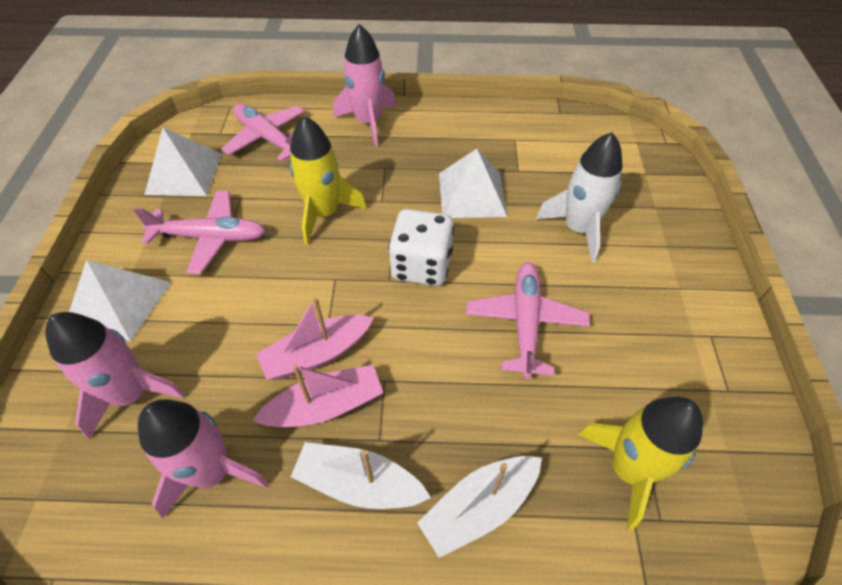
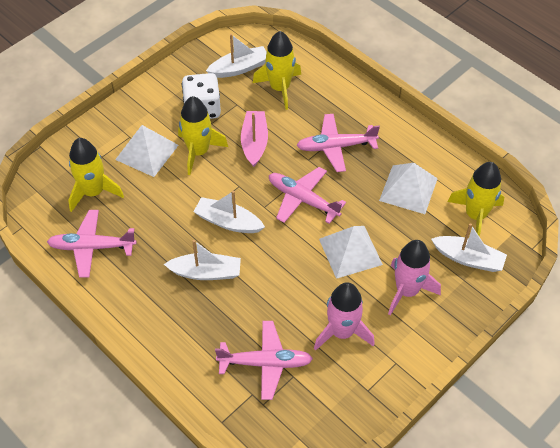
pink boat: [252,364,383,428] [256,297,374,380] = 2 -> [241,111,268,167] = 1
pink plane: [134,191,266,274] [221,104,305,162] [466,262,590,379] = 3 -> [47,210,136,277] [215,321,313,400] [269,167,346,224] [296,113,380,172] = 4
pink rocket: [45,312,185,439] [138,399,268,518] [333,24,396,146] = 3 -> [314,282,375,351] [388,240,441,315] = 2
white boat: [291,442,431,509] [417,456,542,558] = 2 -> [164,240,241,280] [193,191,265,233] [206,34,267,78] [431,223,507,272] = 4
white rocket: [536,132,623,263] = 1 -> none = 0
yellow rocket: [289,116,367,245] [578,396,703,531] = 2 -> [68,138,124,212] [178,96,228,175] [253,31,301,110] [447,162,504,237] = 4

